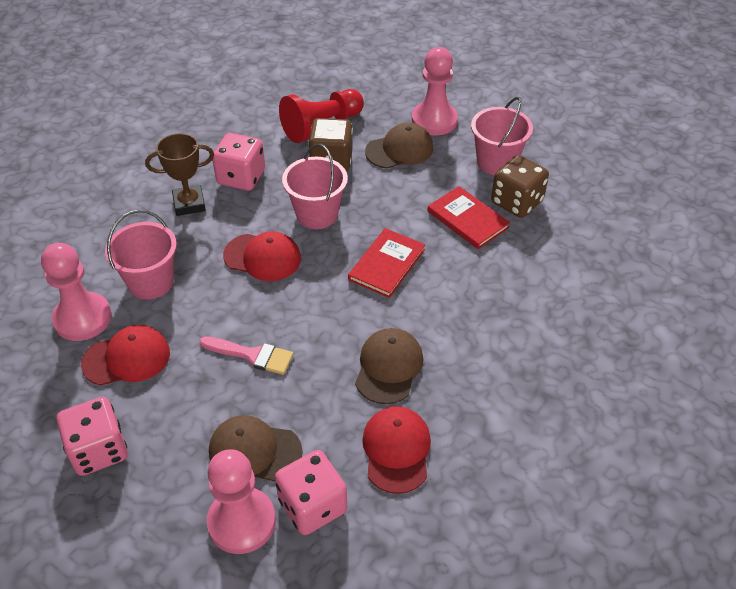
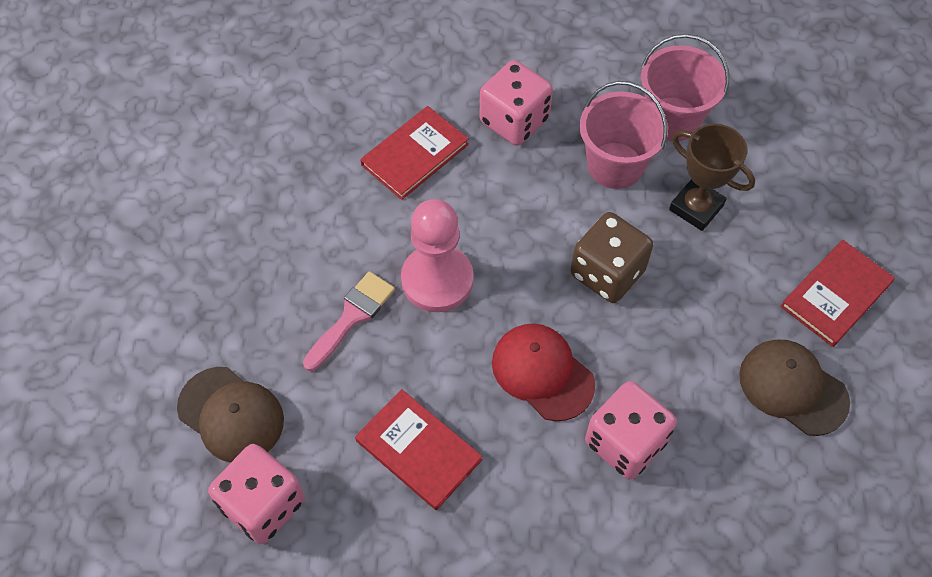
brown cap: [209,415,303,481] [355,328,423,404] [365,123,433,169] = 3 -> [177,367,284,463] [739,340,850,436] = 2
brown dice: [308,118,353,171] [491,155,549,218] = 2 -> [571,212,653,303] = 1
pink bucket: [105,210,177,299] [282,144,348,229] [471,97,533,175] = 3 -> [579,81,668,189] [641,34,729,141] = 2
pink pawn: [41,243,112,341] [207,449,276,554] [412,47,458,135] = 3 -> [401,199,474,312] = 1
red book: [348,228,425,298] [427,186,510,249] = 2 -> [355,389,482,510] [360,106,469,200] [780,240,895,347] = 3
red cap: [81,325,170,386] [223,231,301,281] [362,406,431,494] = 3 -> [492,323,595,421] = 1
red pawn: [279,89,364,143] = 1 -> none = 0

